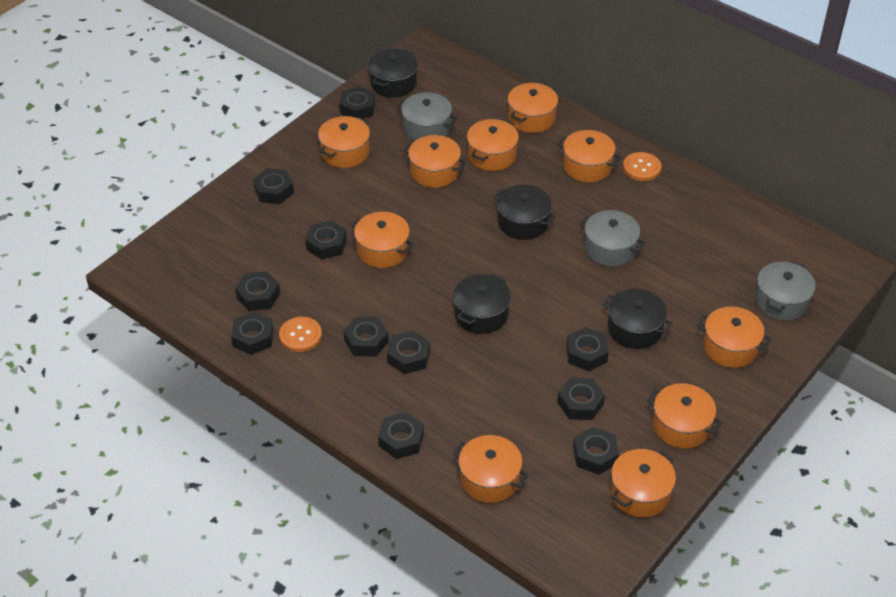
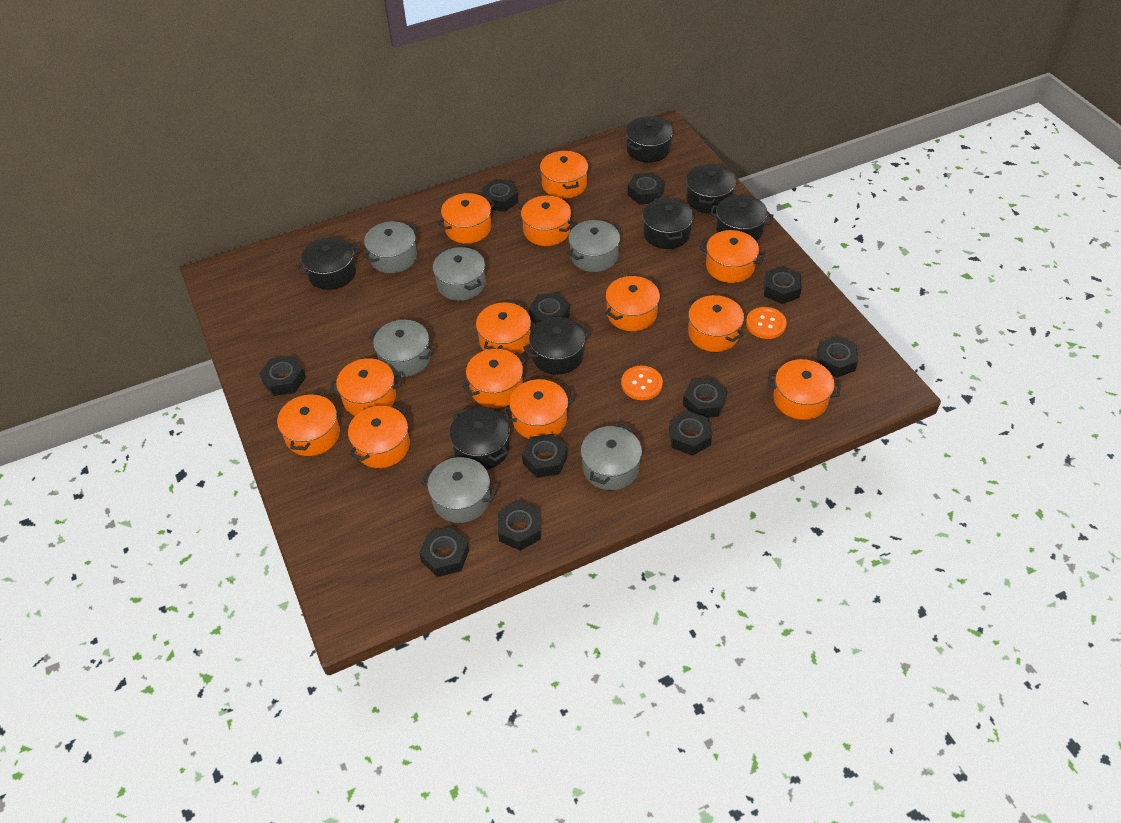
black pot: [368,49,418,97] [453,274,511,334] [493,185,556,240] [603,289,673,349] = 4 -> [296,237,360,290] [449,408,510,470] [523,317,591,375] [626,116,673,163] [643,197,694,249] [686,163,736,213] [710,195,773,241] = 7
grey pot: [396,92,457,141] [579,210,645,267] [755,261,816,321] = 3 -> [363,222,417,273] [369,320,435,377] [421,457,497,523] [433,247,486,301] [567,220,621,272] [581,424,642,490] = 6
orange pot: [318,116,370,168] [351,212,414,268] [403,135,466,188] [453,435,528,503] [467,119,519,171] [508,83,558,133] [557,130,621,182] [610,449,676,518] [647,383,722,449] [697,307,771,368] = 10 -> [277,392,340,456] [330,358,401,416] [348,404,410,468] [437,193,495,244] [462,349,527,408] [476,301,531,356] [503,379,575,439] [519,196,574,246] [540,150,588,199] [605,276,660,331] [688,295,744,352] [700,230,765,283] [768,359,841,420] = 13

